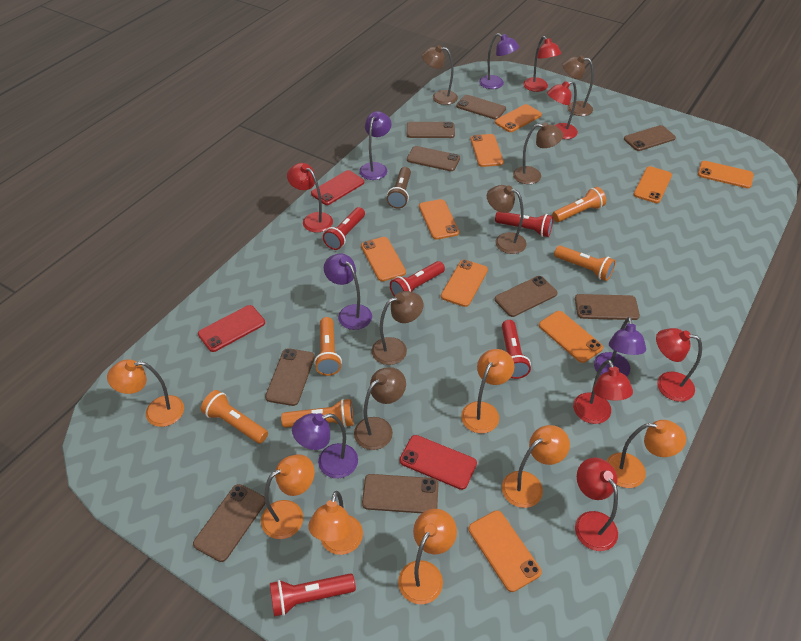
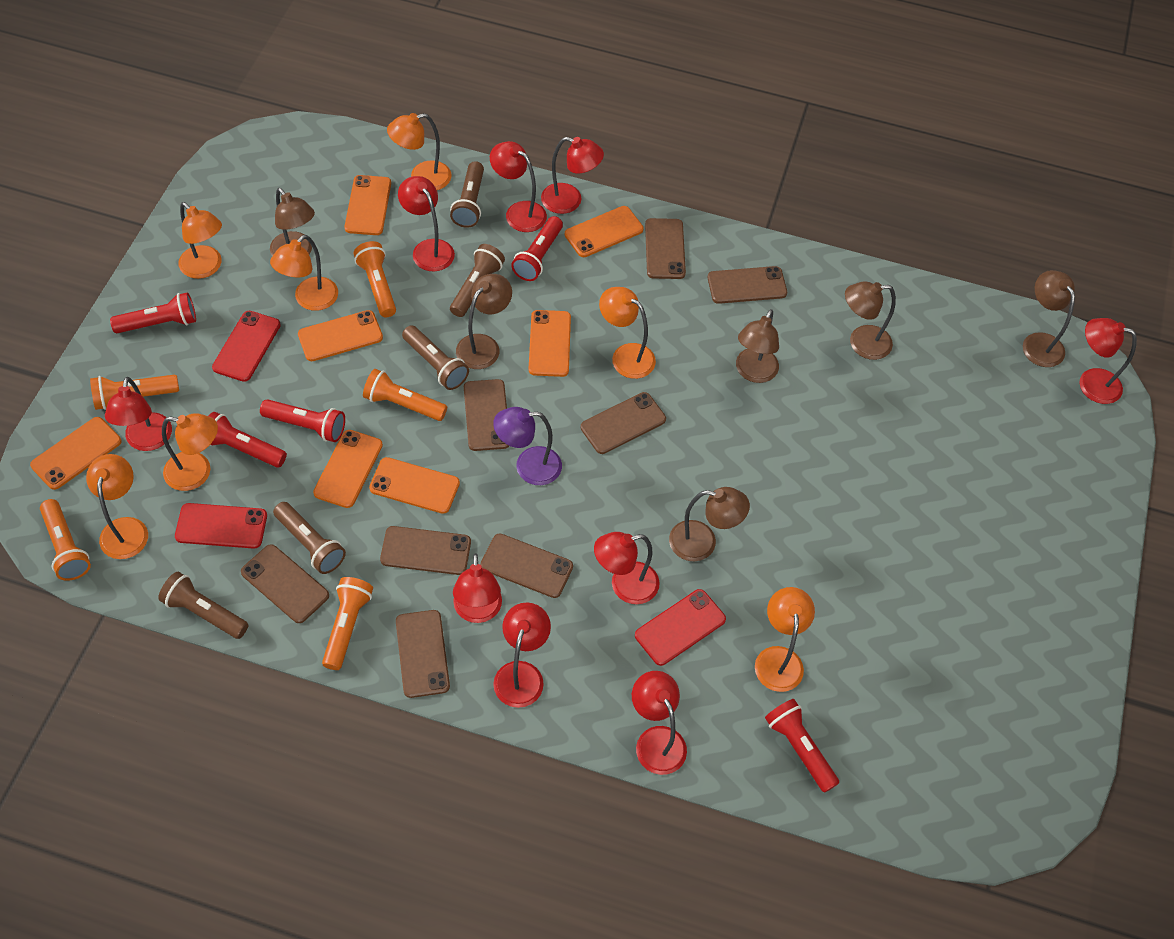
brown flashlight: [387,167,411,209] = 1 -> [158,572,249,639] [273,502,346,574] [402,325,469,390] [450,161,484,228] [450,244,505,317] = 5
brown phone: [193,484,265,562] [265,348,315,406] [362,474,438,513] [407,122,455,138] [407,146,460,171] [456,95,506,120] [495,276,558,317] [575,294,640,320] [624,125,676,151] = 9 -> [241,544,329,623] [380,526,471,575] [396,610,450,698] [464,379,509,451] [480,534,573,598] [581,392,666,454] [645,218,686,279] [708,266,787,304] = 8
orange phone: [361,237,406,281] [419,199,460,240] [441,260,488,307] [469,510,542,592] [470,134,504,167] [495,104,542,132] [539,311,603,363] [633,166,672,203] [698,161,754,188] = 9 -> [30,417,122,490] [298,310,383,361] [313,430,383,508] [345,175,391,235] [369,457,460,514] [529,310,571,377] [565,206,644,257] = 7
purple lamp: [292,413,358,478] [324,254,372,330] [359,111,392,180] [479,33,519,89] [594,317,646,377] = 5 -> [493,407,562,485] = 1
red lamp: [287,163,333,233] [523,36,562,92] [547,81,578,139] [573,360,633,424] [575,458,618,551] [656,328,702,402] = 6 -> [105,377,172,451] [398,176,455,271] [453,553,502,623] [490,141,547,232] [493,602,551,708] [541,137,604,214] [594,532,660,604] [632,671,687,775] [1080,318,1137,404] = 9

